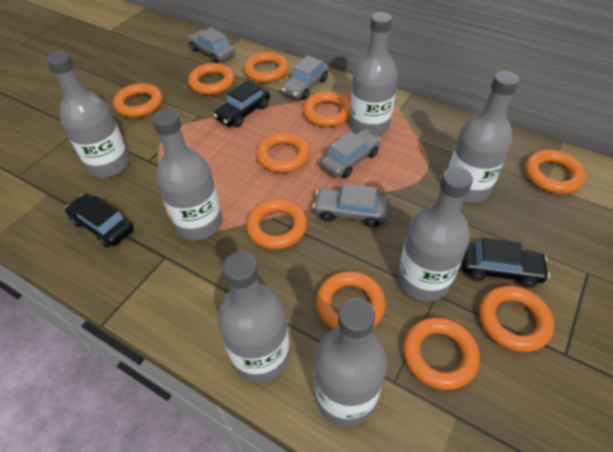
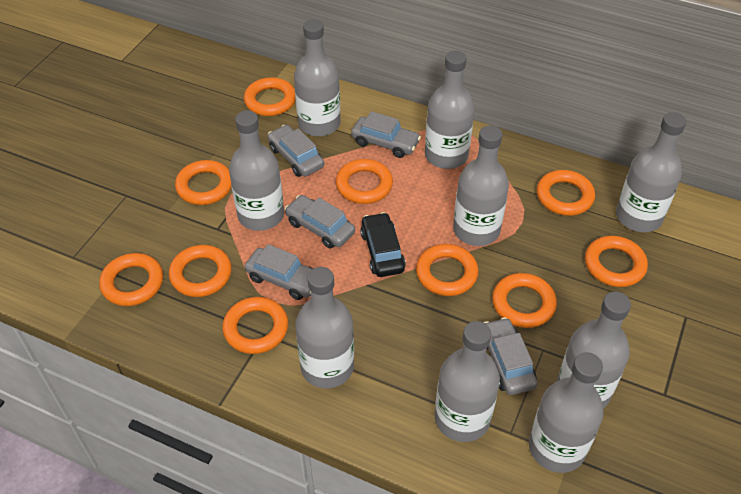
black car: [65,194,134,248] [213,81,270,127] [462,238,550,288] = 3 -> [360,212,406,277] = 1
grey bottle: [46,51,130,178] [152,109,222,240] [218,252,290,383] [314,298,387,426] [350,12,398,136] [397,167,473,301] [449,71,520,202] = 7 -> [229,110,284,231] [294,19,341,136] [295,267,354,388] [425,51,475,169] [435,321,500,442] [453,125,509,246] [529,352,604,473] [557,292,631,408] [616,112,686,232] = 9
grey car: [188,28,235,63] [281,55,329,100] [313,183,389,227] [320,129,381,178] = 4 -> [245,244,314,300] [268,125,324,177] [285,195,355,249] [351,111,421,158] [484,317,537,395] = 5

